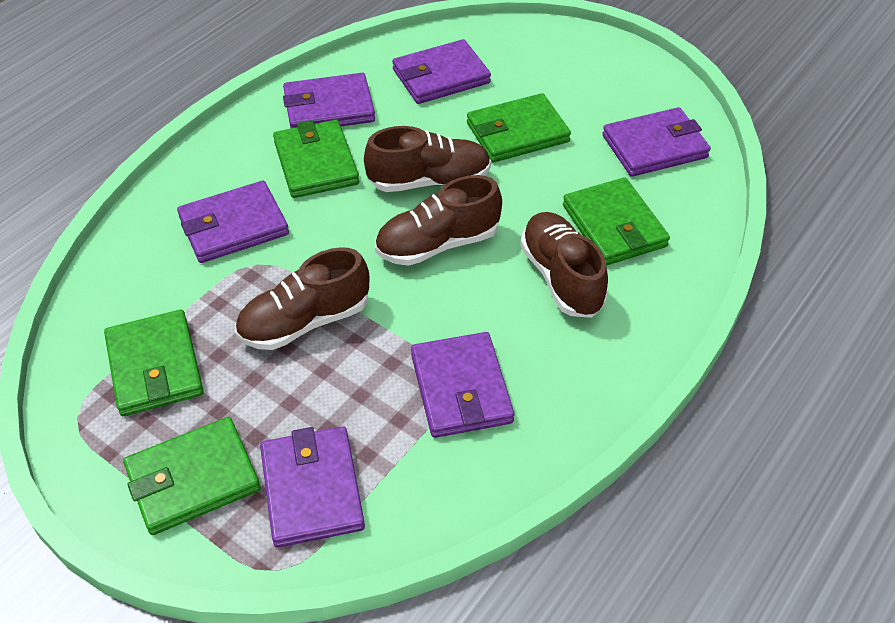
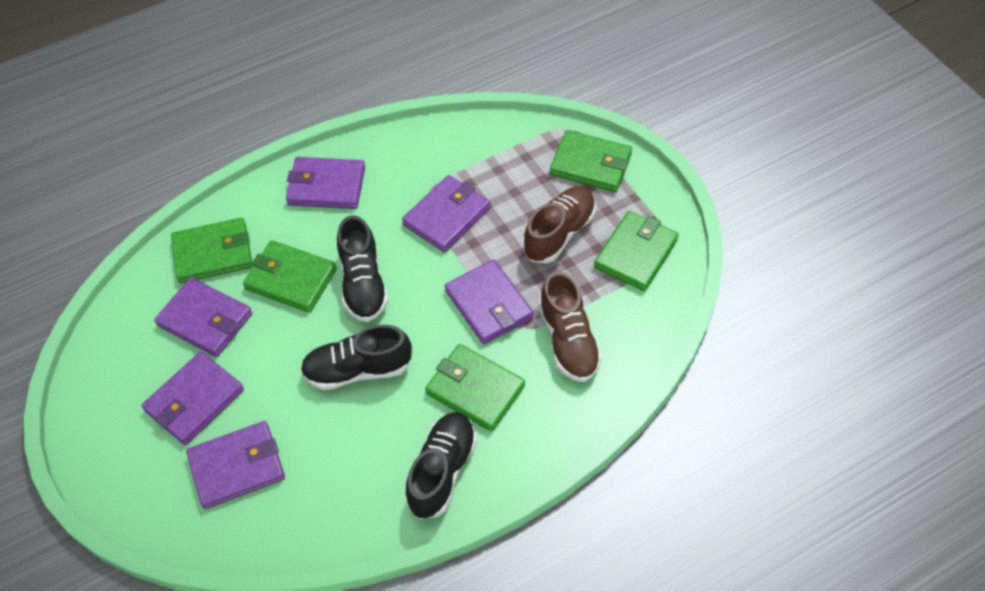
black shoe: none = 0 -> [300,325,412,390] [337,216,388,322] [405,412,477,519] = 3
brown shoe: [235,247,369,350] [364,126,491,192] [375,175,502,266] [520,212,608,318] = 4 -> [523,186,596,263] [539,271,602,382] = 2

